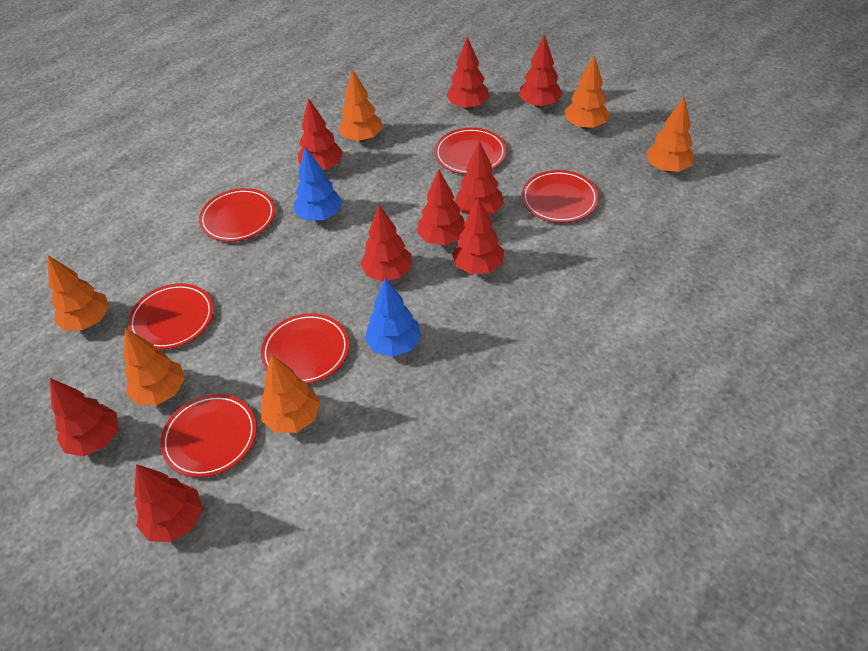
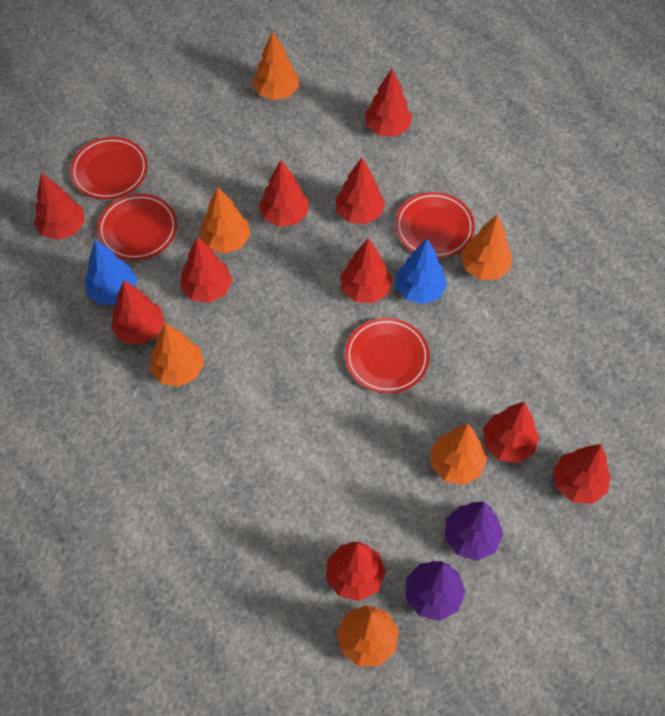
purple tree: none = 0 -> [406,561,466,621] [445,502,503,561] = 2
red plate: [128,283,214,350] [160,394,257,477] [199,188,275,242] [261,313,349,384] [434,128,507,174] [522,170,599,223] = 6 -> [70,137,148,200] [97,194,177,260] [345,318,430,393] [395,192,475,258] = 4
red tree: [50,378,118,456] [134,464,203,542] [298,98,343,171] [360,205,412,282] [417,169,465,245] [446,37,489,110] [452,197,504,274] [455,141,504,215] [519,34,562,108] = 9 -> [34,173,85,240] [111,280,165,345] [181,237,232,303] [259,160,308,227] [326,542,386,601] [336,157,385,224] [340,238,392,303] [365,69,413,136] [483,402,539,463] [553,444,610,504] = 10

